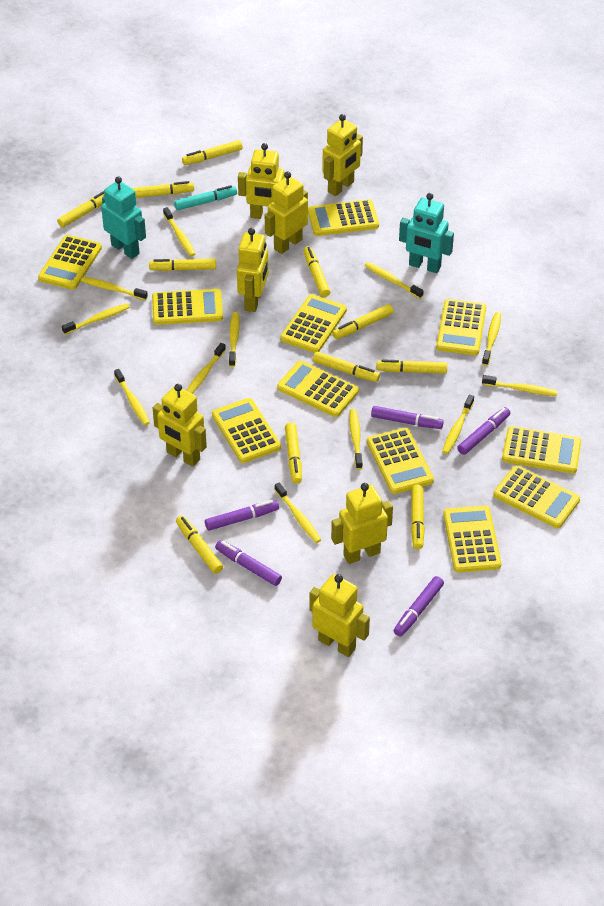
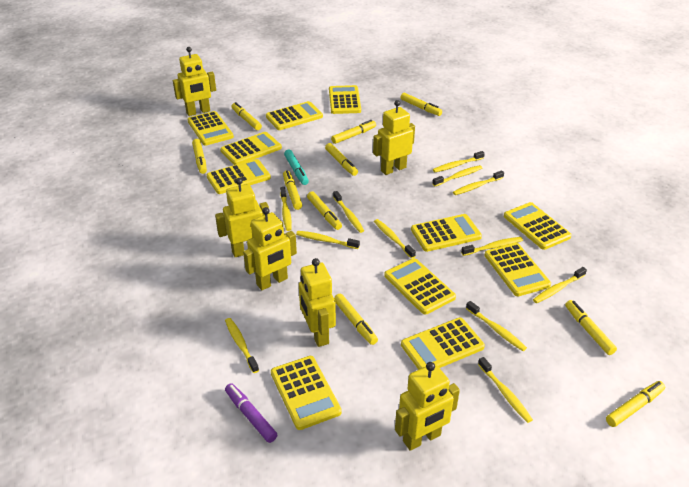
purple marker: [205,500,279,531] [215,540,282,586] [371,406,444,429] [394,576,444,637] [457,407,510,455] = 5 -> [225,383,277,443] = 1
turquoise robot: [101,176,146,259] [399,193,454,273] = 2 -> none = 0
yellow marker: [57,191,104,228] [132,181,194,198] [149,259,216,271] [176,516,223,574] [182,140,243,165] [285,423,302,484] [303,246,330,297] [313,352,380,382] [332,304,394,339] [376,359,447,374] [411,485,425,549] = 11 -> [192,139,207,174] [232,102,262,130] [283,170,302,210] [307,191,342,230] [325,143,358,176] [331,120,376,144] [334,294,378,345] [400,93,442,116] [565,300,617,355] [606,381,665,427] = 10
yellow robot: [153,384,207,467] [237,228,269,312] [238,143,285,219] [265,171,308,254] [310,574,370,657] [322,114,363,196] [331,483,393,564] = 7 -> [173,47,216,116] [215,178,269,257] [243,207,297,290] [299,258,336,347] [373,100,415,175] [395,362,460,451] = 6

